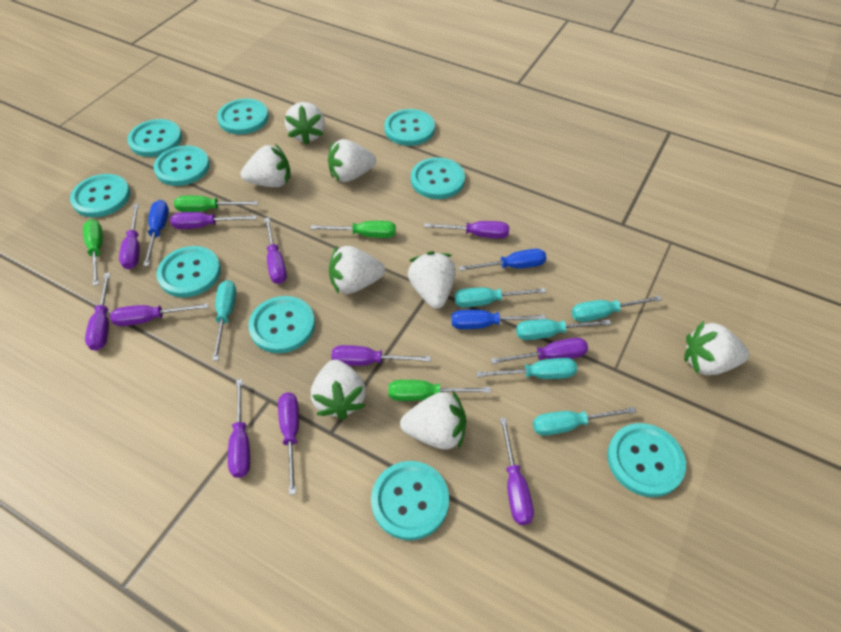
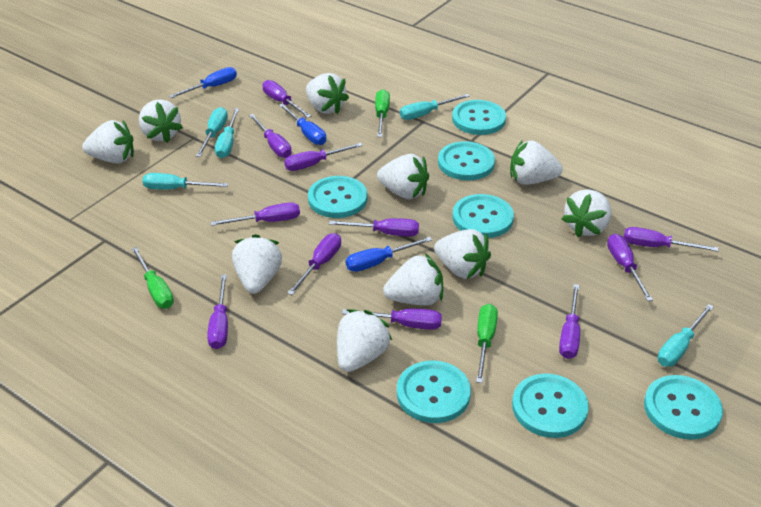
green screwdriver: [83,219,103,286] [174,196,258,212] [311,221,396,238] [389,380,491,401] = 4 -> [131,247,174,309] [375,89,390,137] [476,304,498,383] = 3
turquoise button: [70,174,130,217] [127,119,182,157] [153,145,210,186] [157,246,221,297] [217,99,269,134] [248,296,315,353] [371,461,449,540] [384,109,435,146] [411,157,465,199] [607,423,686,497] = 10 -> [308,176,367,218] [397,360,471,423] [438,141,495,181] [452,100,506,135] [453,194,514,238] [512,374,589,438] [644,375,723,440] = 7
turquoise screwdriver: [212,280,236,361] [454,288,546,307] [476,358,577,379] [516,319,611,340] [533,407,637,436] [572,296,662,322] = 6 -> [142,173,228,190] [196,107,228,157] [215,108,239,158] [400,94,470,120] [658,304,714,367] = 5
white strawberry: [241,144,291,187] [285,102,325,145] [311,359,366,420] [328,139,376,182] [329,246,385,294] [400,391,466,450] [408,251,456,309] [684,321,749,375] = 8 -> [82,120,134,164] [139,99,183,143] [232,234,282,294] [306,73,349,114] [337,309,392,372] [377,154,429,199] [383,253,443,306] [434,229,491,279] [510,140,563,185] [562,189,611,237] = 10

